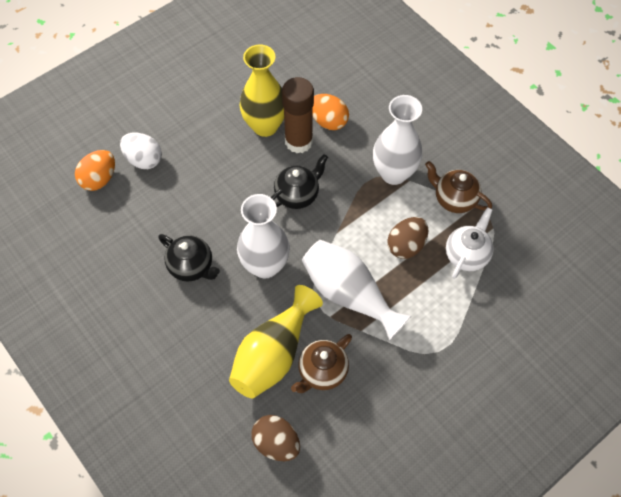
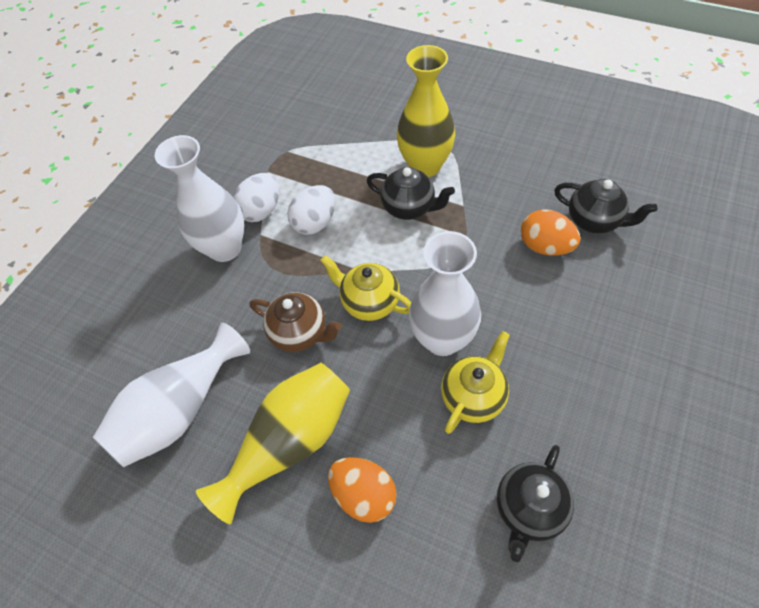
black teapot: [158,234,220,282] [271,154,328,209] = 2 -> [366,167,455,220] [497,445,574,562] [554,179,657,234] = 3
brown egg: [251,415,300,461] [387,217,428,259] = 2 -> none = 0
brown glue stick: [282,77,314,153] = 1 -> none = 0
brown teapot: [291,334,352,393] [425,161,492,213] = 2 -> [250,292,342,352] = 1
white egg: [120,132,162,169] = 1 -> [233,173,279,222] [287,185,335,235] = 2
white teapot: [446,207,494,279] = 1 -> none = 0
yellow teapot: none = 0 -> [320,255,411,321] [441,331,510,434] = 2

